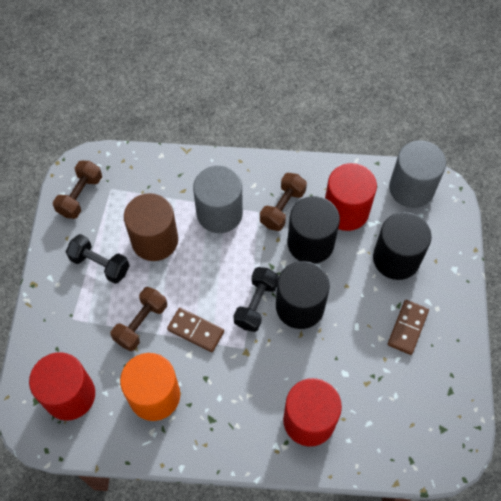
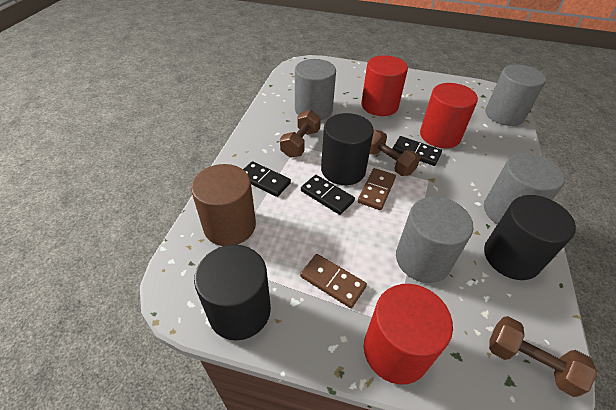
black domino: none = 0 -> [243,161,291,197] [301,175,355,215] [392,136,442,166] = 3
black dumbbell: [66,234,130,284] [233,267,279,332] = 2 -> none = 0
grey cylinder: [193,166,243,233] [389,140,446,208] = 2 -> [295,59,336,120] [396,197,473,283] [484,153,565,224] [485,65,546,126] = 4
orange cylinder: [120,353,180,421] = 1 -> none = 0

